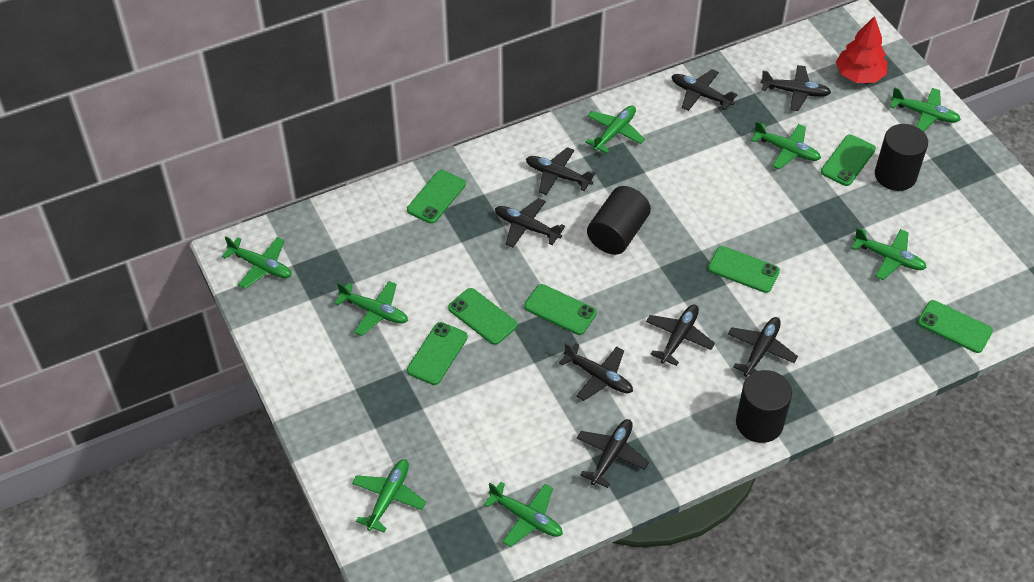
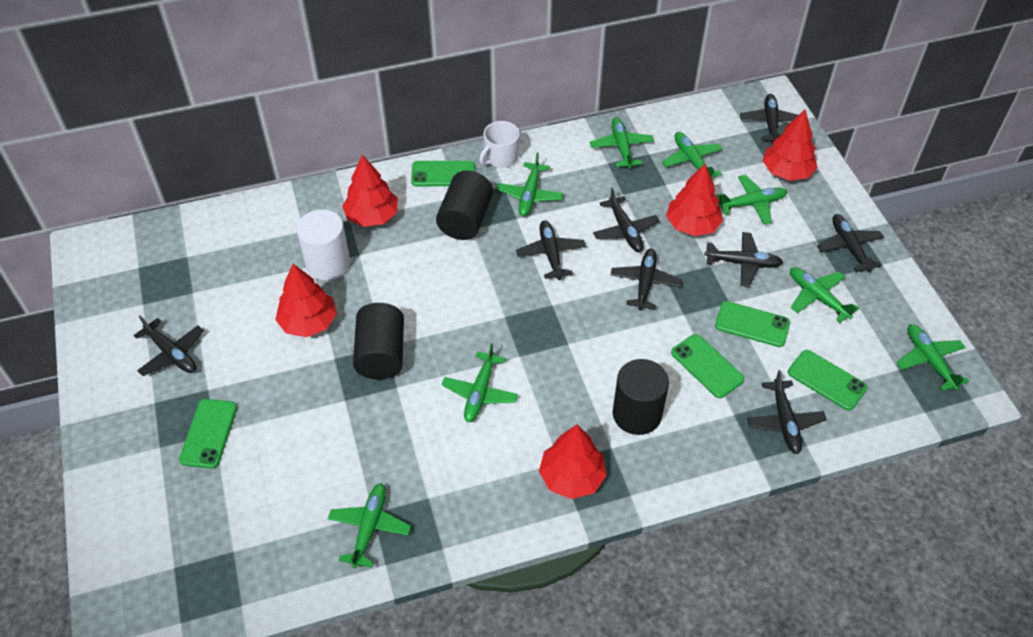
green phone: [407,170,466,224] [407,322,468,385] [448,288,517,345] [524,284,597,335] [708,246,780,293] [821,135,876,186] [918,300,993,353] = 7 -> [179,399,237,469] [411,161,475,186] [671,334,744,398] [715,301,790,347] [788,350,868,411] = 5
red tree: [836,16,887,83] = 1 -> [275,264,337,337] [342,155,398,227] [539,424,607,499] [666,164,723,236] [763,110,817,181] = 5
white cylinder: none = 0 -> [297,209,350,280] = 1
white mug: none = 0 -> [479,121,520,168] = 1

